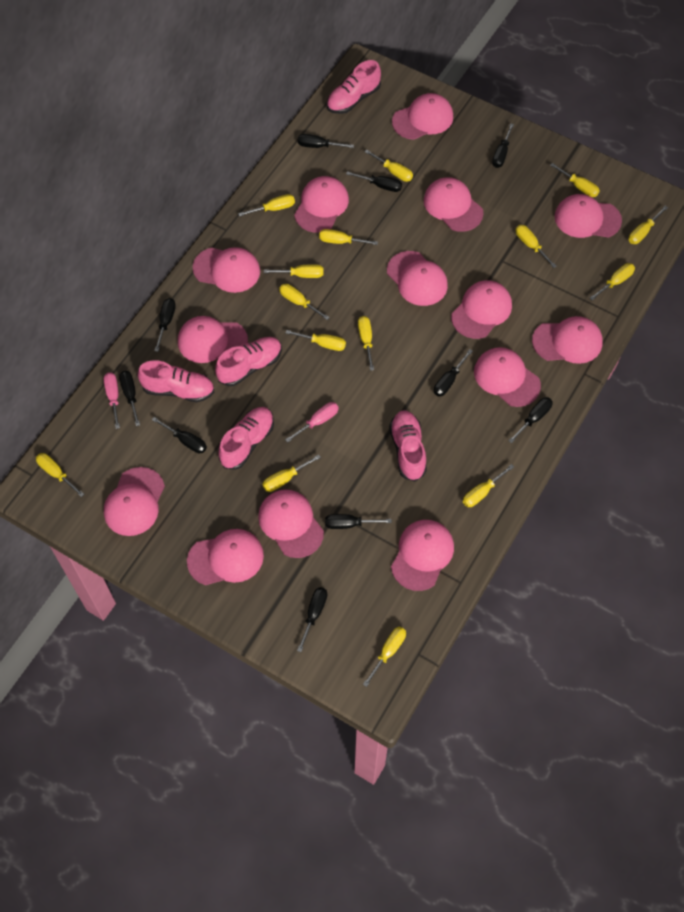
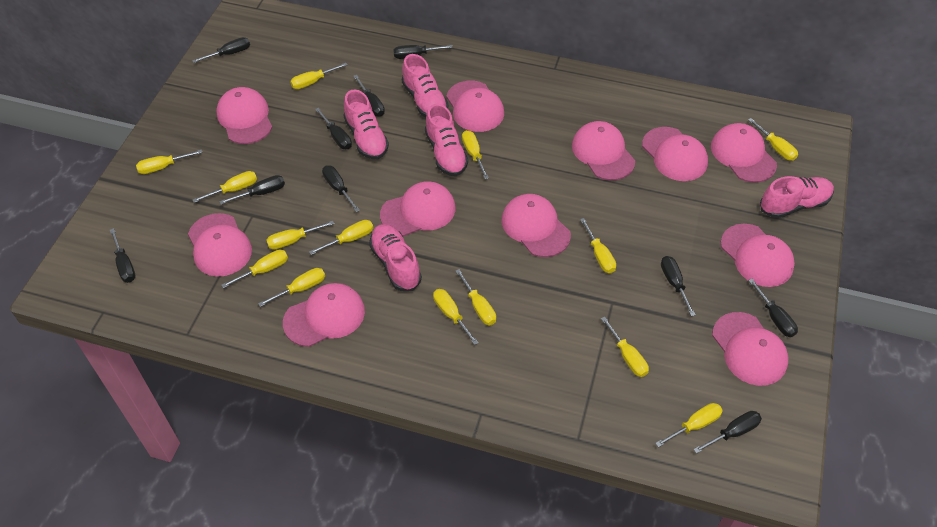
pink cap: [104,467,165,536] [178,316,248,363] [187,529,264,585] [193,247,260,293] [258,490,324,558] [294,176,349,233] [387,251,448,306] [391,520,454,591] [392,93,453,140] [424,177,484,232] [451,280,512,339] [474,347,541,407] [532,316,603,364] [555,194,622,238] = 14 -> [188,213,252,277] [216,87,272,144] [283,283,365,347] [380,181,456,236] [446,81,504,132] [502,194,571,257] [572,121,635,180] [642,127,708,181] [711,123,777,183] [712,312,788,386] [721,224,795,287] = 11
pink screwdriver: [104,372,120,429] [285,402,339,443] = 2 -> none = 0
yellow screwdriver: [36,453,84,497] [238,194,295,217] [262,454,321,492] [264,264,323,278] [279,284,330,320] [286,330,346,351] [319,229,378,245] [358,316,374,371] [363,627,406,687] [365,149,413,182] [463,464,514,507] [516,225,557,268] [550,163,600,197] [590,263,635,300] [628,206,668,244] = 15 -> [136,150,203,174] [193,171,257,203] [221,250,288,288] [258,268,325,307] [266,221,334,250] [290,63,348,89] [309,220,373,255] [433,289,479,345] [455,269,496,325] [462,130,489,179] [580,218,616,273] [601,316,649,377] [655,403,723,447] [748,118,798,161] = 14

